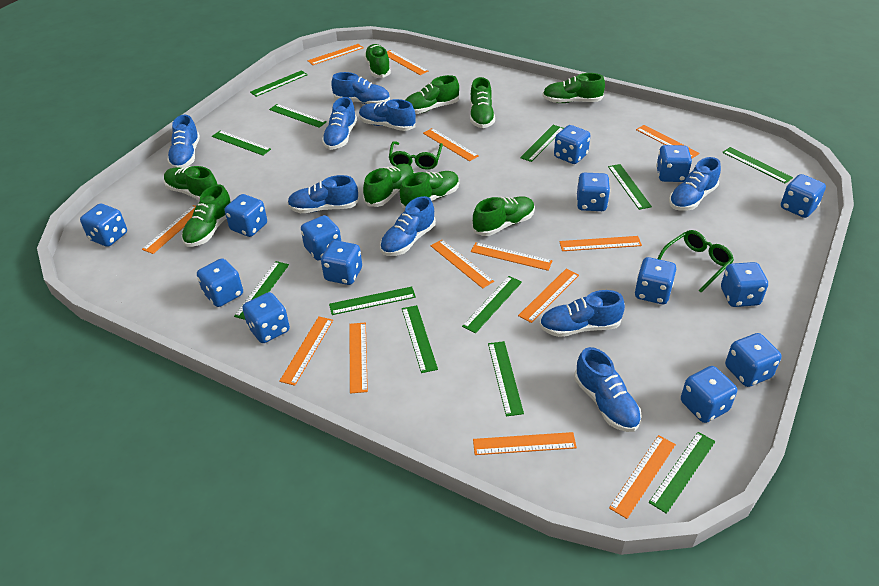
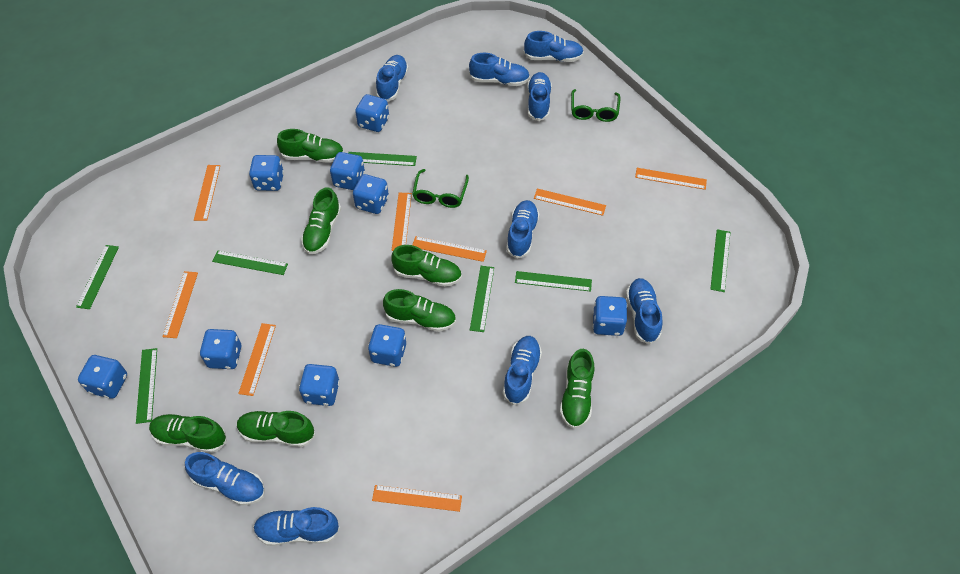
blue dice: [80,204,127,247] [197,258,243,307] [224,194,267,237] [242,292,290,343] [301,215,341,261] [321,240,362,285] [554,125,590,164] [577,173,610,211] [635,257,676,304] [656,145,692,182] [681,366,737,423] [721,262,768,307] [725,333,781,387] [781,174,826,218] = 14 -> [78,355,127,399] [200,329,241,369] [249,155,284,191] [299,364,340,406] [330,152,365,190] [353,174,389,214] [355,94,389,132] [368,324,406,367] [593,296,627,336] = 9
green ruler: [212,130,271,156] [234,261,289,320] [250,70,308,97] [269,104,327,128] [329,287,416,315] [402,305,438,373] [462,276,522,333] [488,341,524,416] [520,125,564,162] [608,164,652,210] [649,432,715,514] [722,147,793,184] = 12 -> [76,245,119,309] [136,348,157,424] [212,250,288,275] [348,152,417,166] [470,266,494,332] [515,271,592,292] [710,229,730,292] = 7
green shoe: [164,166,217,200] [182,184,230,247] [363,164,414,207] [364,44,391,78] [400,171,459,208] [405,75,459,114] [470,77,495,128] [472,196,535,236] [542,73,605,103] = 9 -> [149,414,227,453] [237,411,315,447] [277,129,344,163] [301,187,341,254] [383,289,456,332] [391,245,462,287] [560,349,594,429] = 7
orange ruler: [142,205,196,254] [279,317,333,386] [308,44,363,65] [349,322,368,394] [387,50,428,75] [423,128,479,161] [431,240,494,288] [471,242,553,271] [473,432,577,455] [518,269,579,323] [559,236,642,251] [609,435,676,519] [636,125,700,159] = 13 -> [162,271,198,338] [194,165,220,221] [238,323,276,396] [372,485,462,512] [392,193,412,251] [412,236,487,262] [534,188,606,216] [635,168,707,190] = 8

